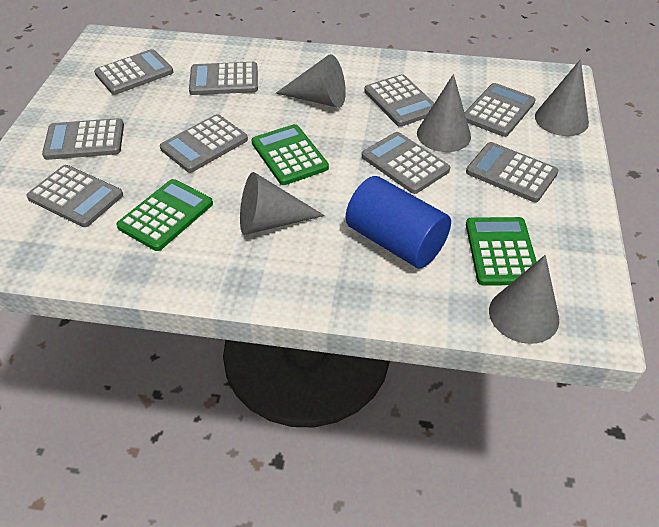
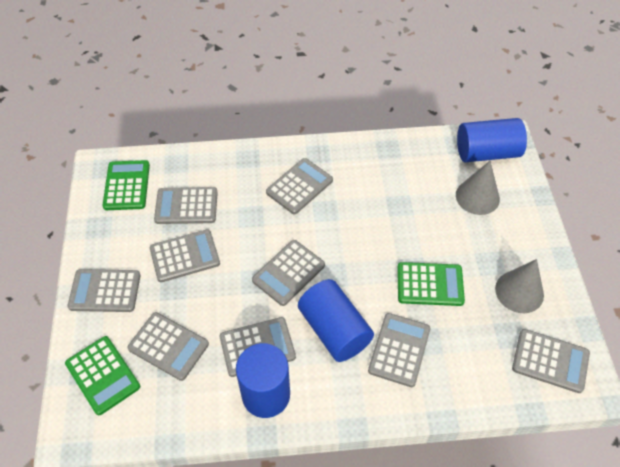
blue cylinder: [346,176,451,268] = 1 -> [236,343,290,418] [298,279,374,362] [457,118,527,162] = 3
grey cone: [240,172,325,235] [276,54,346,108] [417,74,471,152] [489,255,559,344] [535,59,589,136] = 5 -> [456,161,500,215] [495,259,544,313] = 2

